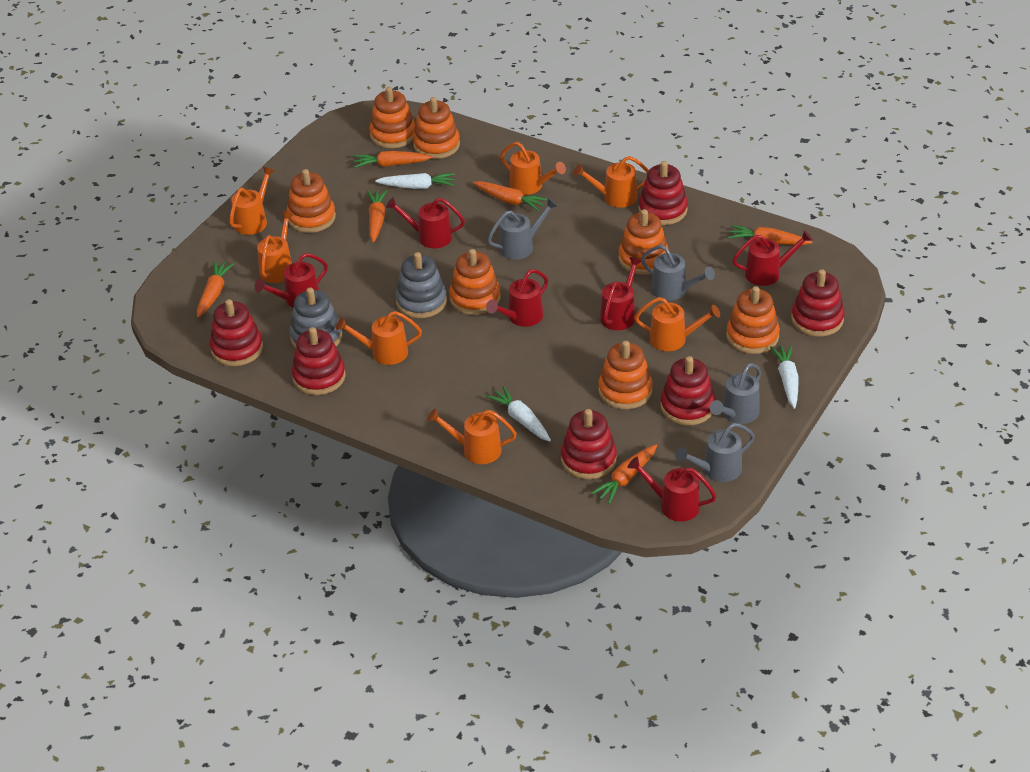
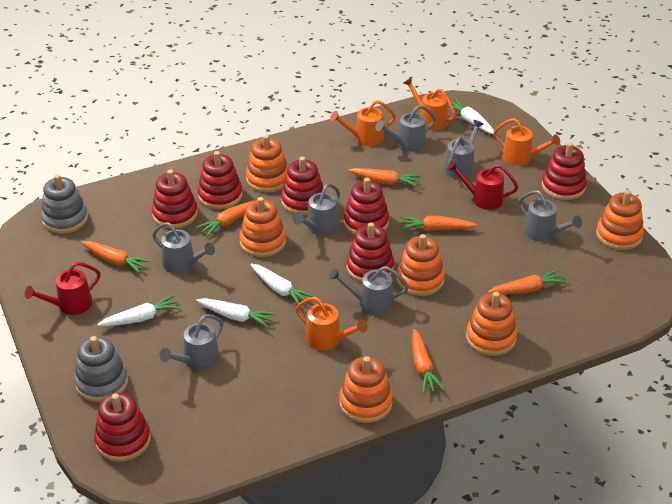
grey watering can: [487,198,558,260] [641,245,715,300] [675,423,755,482] [710,363,761,424] = 4 -> [152,222,215,274] [159,314,224,371] [293,183,340,235] [329,266,409,316] [375,105,436,152] [444,120,484,179] [518,190,582,242] = 7
orange stacking toy: [286,169,336,233] [369,87,416,148] [413,97,460,159] [449,249,501,315] [598,341,653,409] [618,209,669,275] [726,286,780,354] = 7 -> [239,197,286,257] [246,135,288,193] [339,356,393,423] [396,234,445,296] [466,292,517,356] [596,190,644,250] = 6
orange watering can: [229,167,274,235] [257,211,294,283] [336,311,422,365] [427,408,517,464] [500,142,566,195] [574,156,649,208] [635,297,720,351] = 7 -> [295,297,368,350] [330,100,396,146] [403,77,455,130] [494,118,560,166] = 4
red stacking toy: [210,299,263,366] [292,327,346,395] [561,409,617,479] [639,161,688,225] [660,356,715,426] [791,269,845,337] = 6 -> [94,393,151,462] [152,170,198,229] [198,151,243,209] [281,157,323,215] [344,178,389,235] [346,222,394,282] [541,142,587,200] = 7
red watering can: [255,253,328,308] [386,197,465,248] [486,269,548,327] [600,257,642,330] [627,457,716,522] [733,230,813,286] = 6 -> [25,262,100,315] [447,161,518,210] = 2
white carrot: [375,173,455,189] [486,386,551,442] [770,345,798,409] = 3 -> [97,295,180,326] [196,298,276,328] [250,264,315,308] [448,99,494,134] = 4

